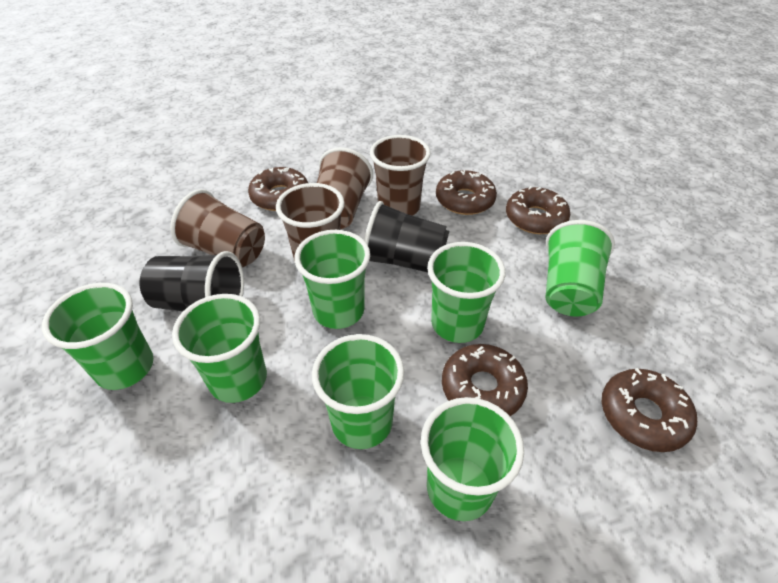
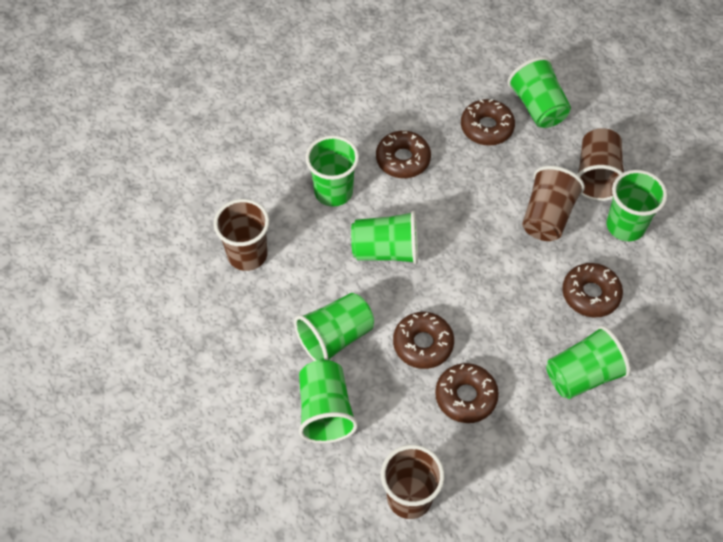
black cup: [139,251,244,311] [364,201,449,272] = 2 -> none = 0

